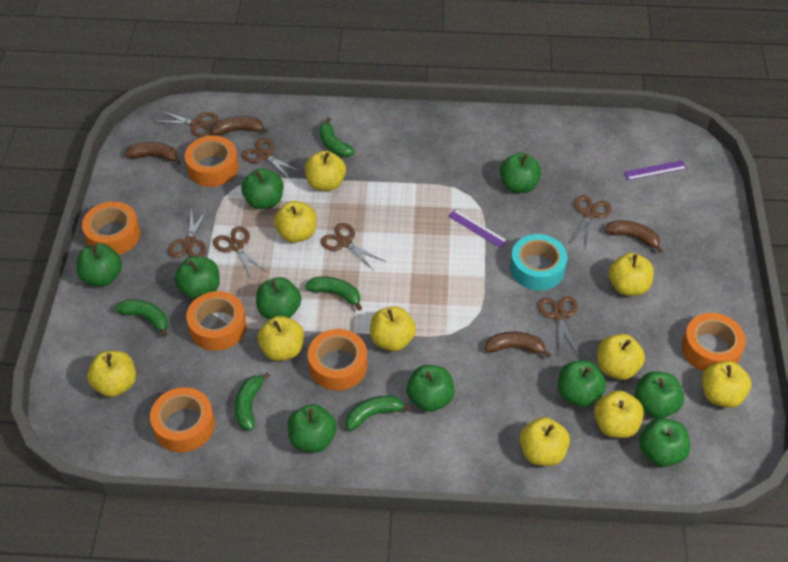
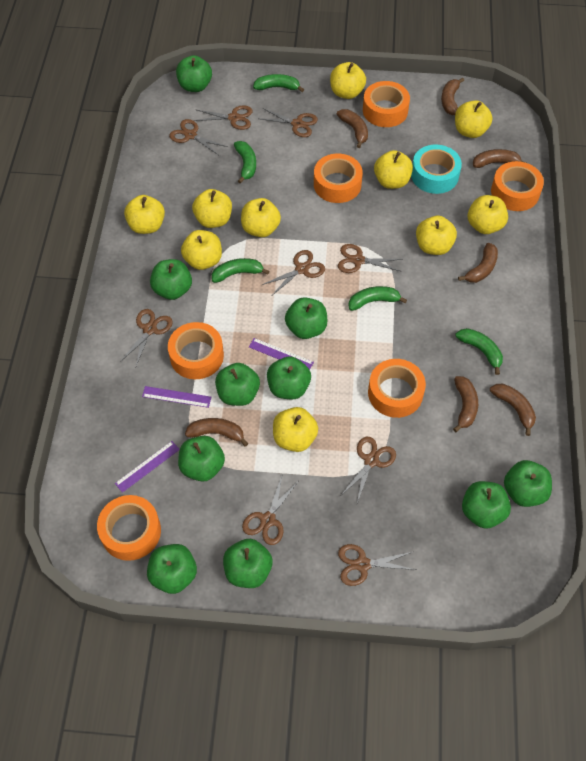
brown banana: [125,142,180,165] [212,116,268,136] [485,332,551,358] [605,220,663,253] = 4 -> [185,418,249,447] [337,109,368,148] [441,78,464,115] [453,376,478,432] [458,243,498,283] [473,149,526,168] [490,384,536,436] = 7
brown scissors: [154,110,218,138] [168,207,207,258] [213,226,268,278] [242,138,302,180] [320,223,384,271] [538,296,578,355] [570,195,611,245] = 7 -> [120,309,173,368] [169,119,228,155] [194,105,253,130] [242,476,298,545] [258,108,318,137] [262,250,325,295] [338,244,402,273] [338,544,416,586] [341,437,396,503] = 9
purple ruler: [448,209,508,248] [624,160,687,180] = 2 -> [115,441,180,493] [142,386,211,408] [249,338,314,370] = 3

